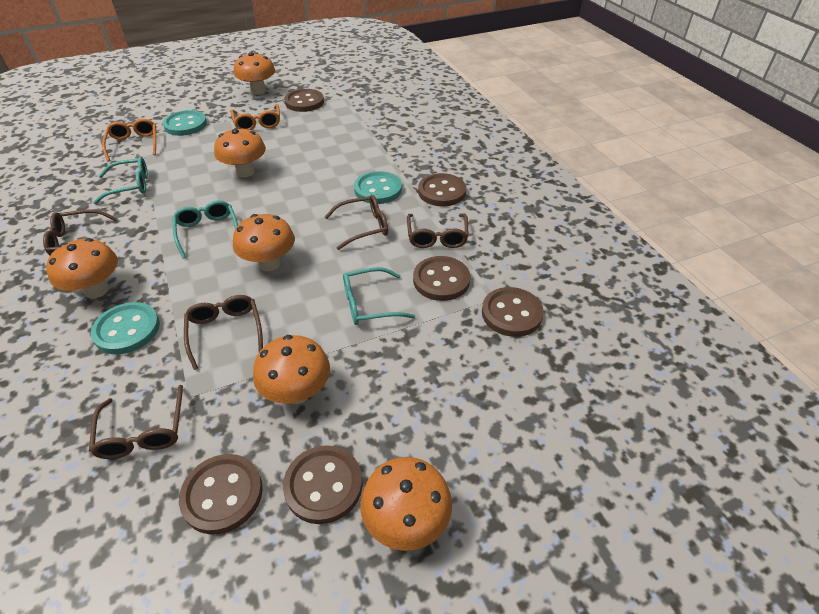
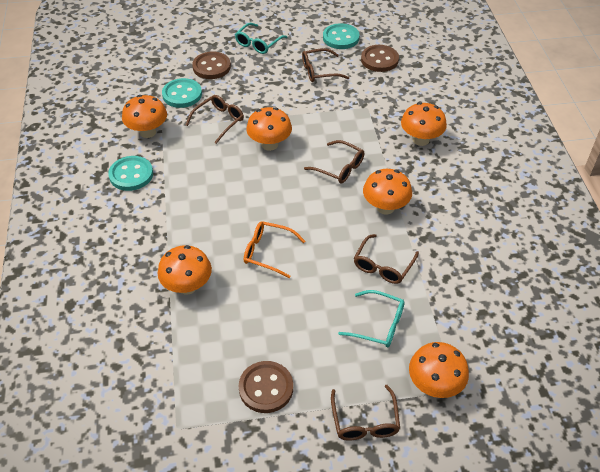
brown button: [179,454,263,535] [283,445,363,524] [284,89,324,112] [413,256,470,301] [418,173,466,206] [482,287,544,337] = 6 -> [192,52,231,79] [239,361,293,413] [361,45,399,72] = 3
orange glasses: [102,119,156,162] [231,104,280,130] = 2 -> [244,221,305,278] = 1
turquoise glasses: [93,157,148,204] [172,200,238,259] [343,267,415,325] = 3 -> [235,23,287,54] [338,290,405,347] = 2

